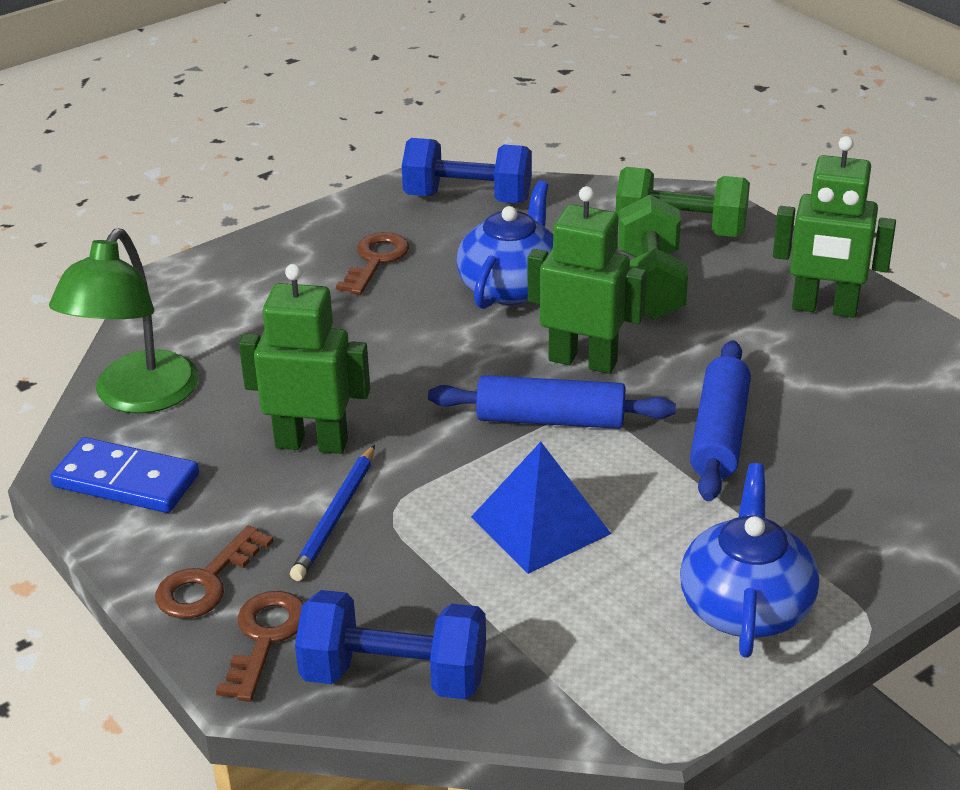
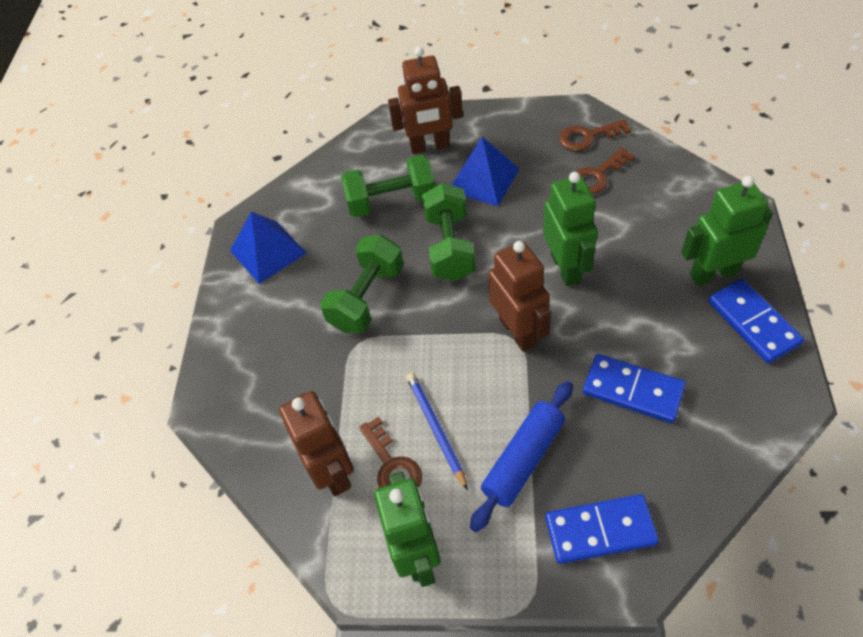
blue domino: [50,437,199,513] = 1 -> [545,494,659,564] [583,354,686,423] [708,279,804,363] = 3
blue dumbbell: [295,590,486,699] [402,138,532,203] = 2 -> none = 0
blue pyramid: [471,442,611,574] = 1 -> [230,212,306,284] [452,137,519,206] = 2
blue rolling pin: [428,375,676,429] [690,340,751,501] = 2 -> [470,381,573,532] = 1
blue teapot: [457,181,553,309] [680,463,819,658] = 2 -> none = 0
brown robot: none = 0 -> [279,391,354,497] [388,47,463,154] [488,241,551,352] = 3
green dumbbell: [616,167,750,237] [618,195,688,320] = 2 -> [320,235,403,333] [341,155,435,217] [422,183,475,281] = 3
green lamp: [49,228,199,414] = 1 -> none = 0

